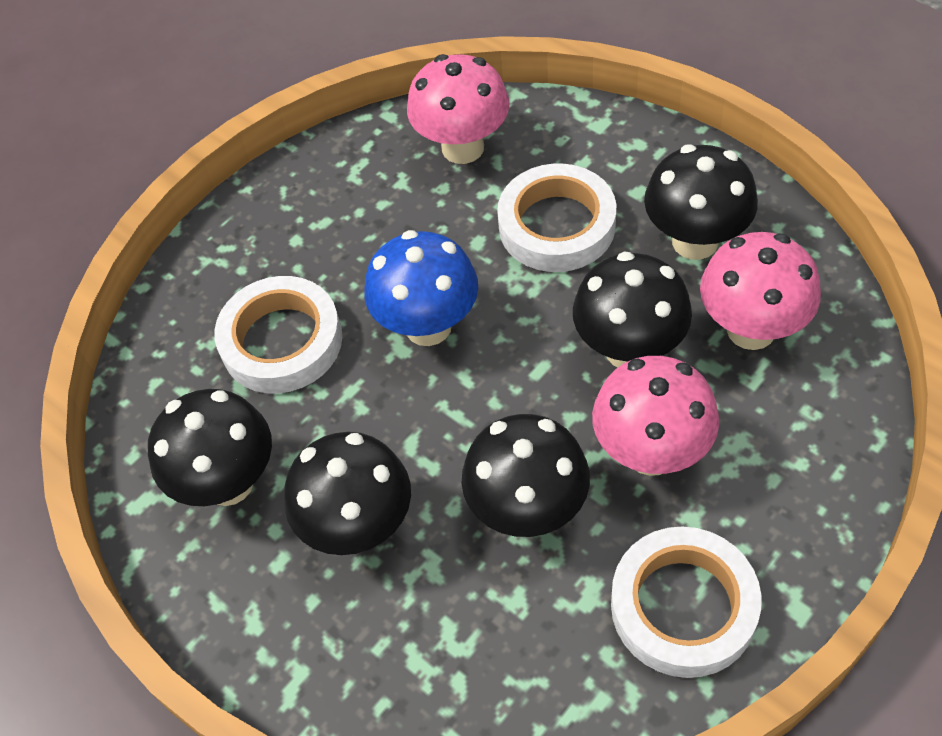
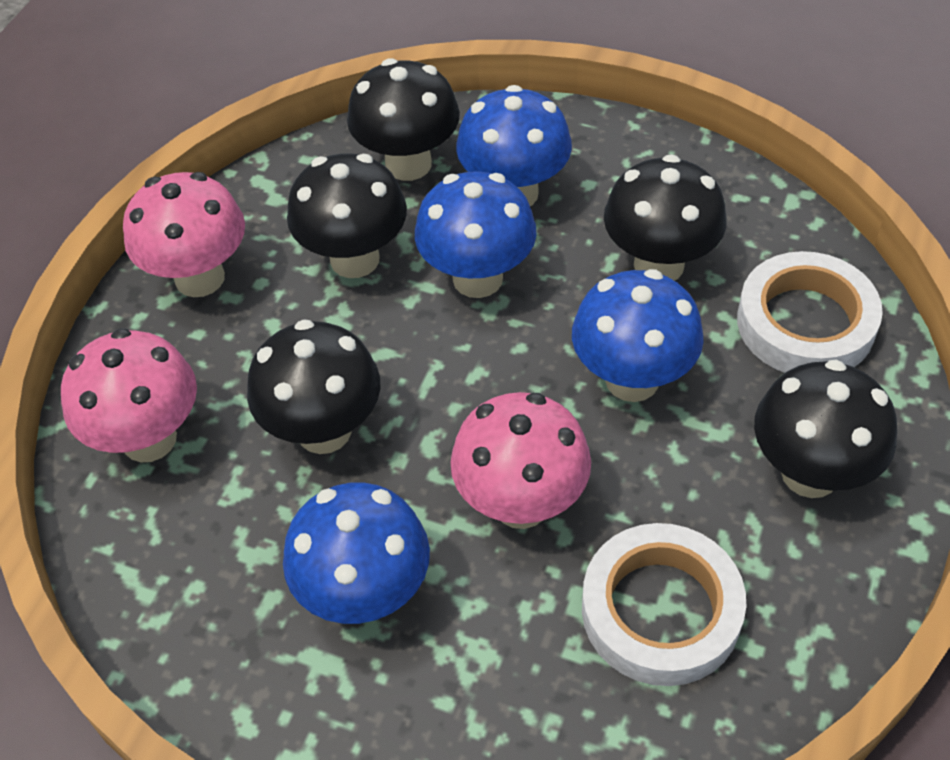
blue mushroom: [364,230,478,346] = 1 -> [283,483,430,624] [415,171,537,298] [456,85,572,206] [572,269,704,402] = 4
white tape: [214,276,342,394] [497,164,616,272] [611,526,761,678] = 3 -> [582,523,746,686] [737,251,883,373] = 2

